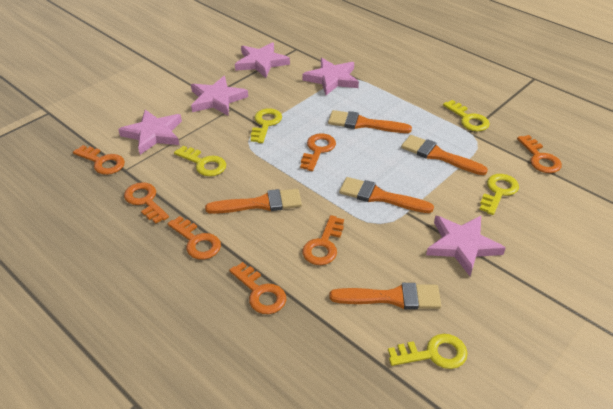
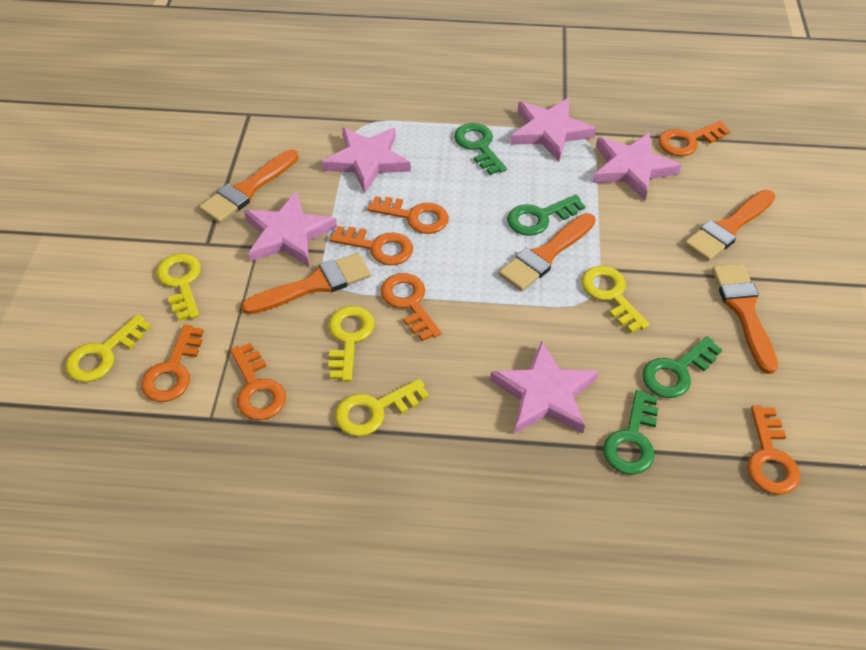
green key: none = 0 -> [454,123,507,175] [507,194,585,236] [603,390,658,475] [642,336,722,398] = 4

